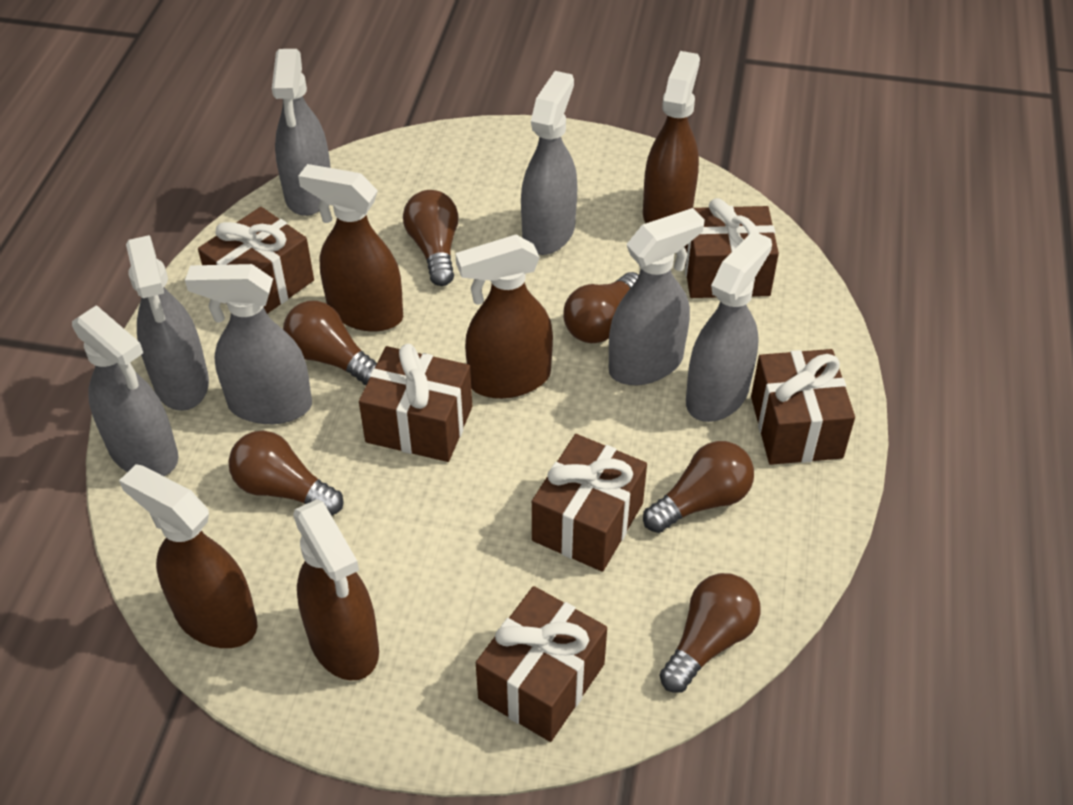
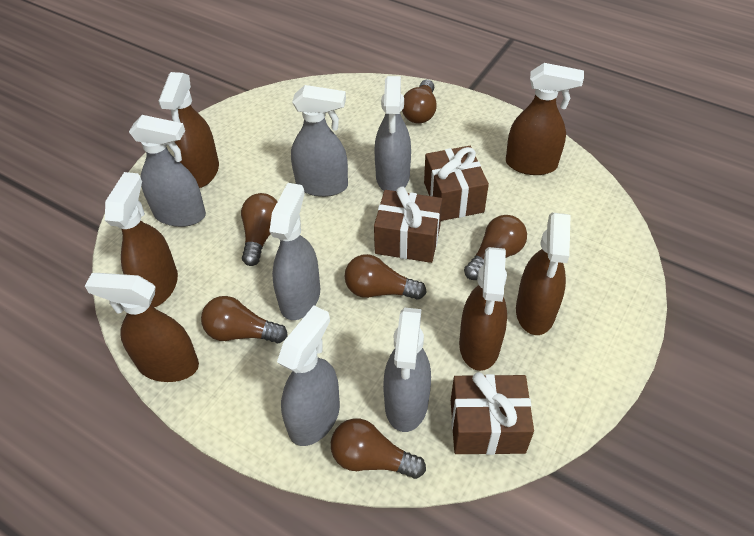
brown gift: [198,207,314,314] [359,344,472,462] [476,586,607,742] [532,434,647,572] [685,198,779,298] [751,349,855,465] = 6 -> [374,186,442,263] [424,146,489,221] [451,372,534,455] = 3
brown spray bottle: [119,464,257,648] [293,499,379,680] [298,164,403,332] [455,235,553,399] [643,51,700,223] = 5 -> [85,273,199,382] [105,172,178,307] [158,72,219,188] [459,247,507,371] [506,63,584,175] [516,213,571,335] = 6
grey spray bottle: [72,305,178,476] [126,235,209,411] [185,264,312,424] [272,49,331,216] [521,71,578,255] [609,208,705,385] [686,231,772,422] = 7 -> [129,115,206,227] [269,183,320,320] [277,305,340,446] [291,85,348,197] [374,76,411,191] [383,308,431,432] = 6

